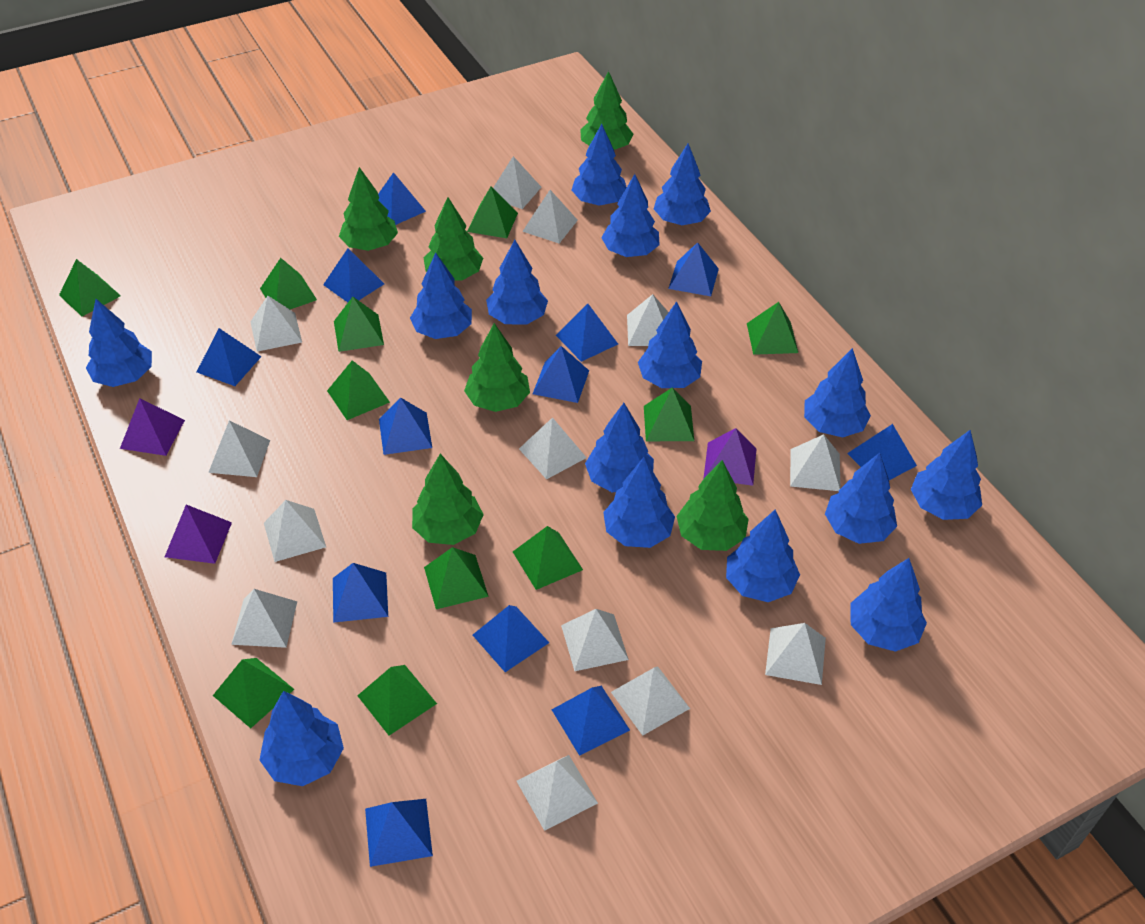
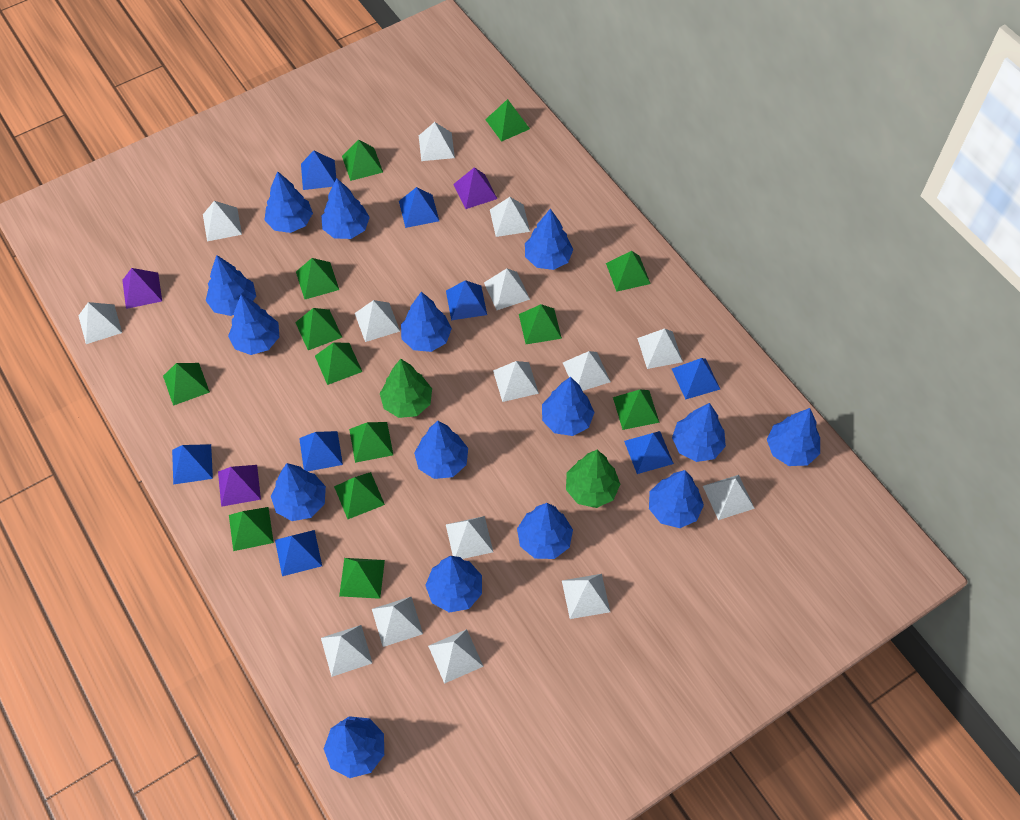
blue pyramid: [197,328,261,386] [323,248,384,302] [333,563,388,623] [365,799,433,867] [378,172,426,225] [379,397,432,455] [473,605,549,672] [533,346,589,403] [552,686,630,756] [556,304,618,362] [668,242,719,296] [847,424,917,480] = 12 -> [172,444,213,485] [275,530,322,576] [299,431,343,471] [301,151,336,190] [399,187,439,228] [446,280,487,320] [624,431,674,474] [672,358,720,400] = 8
green pyramid: [59,259,121,317] [213,658,294,728] [260,258,317,309] [327,360,390,420] [334,297,384,352] [357,665,437,736] [424,547,489,609] [467,186,518,238] [513,526,583,590] [644,388,694,441] [747,302,798,355] = 11 -> [163,363,210,406] [229,507,274,551] [295,308,342,350] [296,258,339,299] [315,342,362,385] [334,472,385,519] [339,558,385,599] [342,139,383,181] [349,422,393,463] [485,99,530,142] [519,304,562,344] [606,251,650,292] [613,390,660,430] = 13
green tree: [339,167,398,251] [412,454,484,545] [424,197,483,280] [464,323,530,412] [580,71,634,150] [677,460,749,551] = 6 -> [380,359,432,418] [566,450,620,508] = 2
white pyramid: [208,420,270,477] [231,589,297,648] [250,296,302,352] [264,500,326,562] [493,156,541,209] [517,755,598,831] [519,417,587,479] [522,190,578,243] [561,609,629,671] [611,666,690,736] [627,294,669,346] [765,623,826,685] [790,434,841,491] = 13 -> [78,302,122,344] [203,201,242,241] [321,625,372,677] [355,300,400,342] [372,597,423,647] [419,122,455,161] [428,629,484,684] [446,516,493,559] [484,268,530,310] [490,197,530,237] [493,361,539,402] [562,574,610,619] [563,351,611,391] [637,328,683,369] [703,475,755,520] = 15

